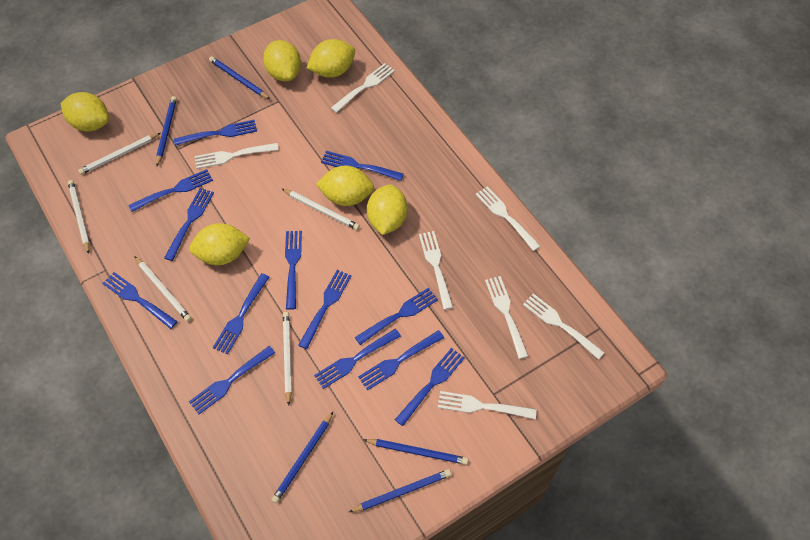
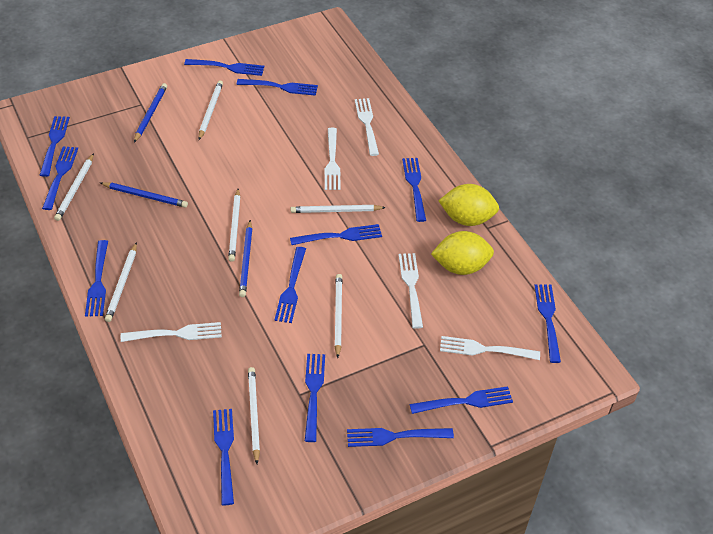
blue pencil: [156,96,177,166] [209,56,270,99] [271,411,334,503] [349,469,451,512] [364,439,468,465] = 5 -> [101,182,188,208] [134,83,167,142] [239,220,252,297] = 3
white fork: [195,143,279,169] [331,63,395,113] [419,231,453,310] [438,391,537,420] [475,186,540,251] [485,276,528,359] [523,294,605,360] = 7 -> [121,322,222,342] [325,128,340,190] [355,98,379,156] [399,253,423,329] [440,336,540,360] = 5
white pencil: [68,180,90,254] [78,133,160,175] [134,256,191,322] [282,189,360,230] [283,312,292,405] = 5 -> [54,153,94,221] [105,242,137,322] [199,80,223,140] [228,189,240,262] [248,367,260,464] [291,205,386,213] [335,274,343,358] = 7
yellow lemon: [61,92,109,132] [189,223,250,265] [263,40,301,81] [307,39,355,78] [316,166,374,206] [367,185,408,235] = 6 -> [431,231,494,275] [439,184,499,226] = 2

